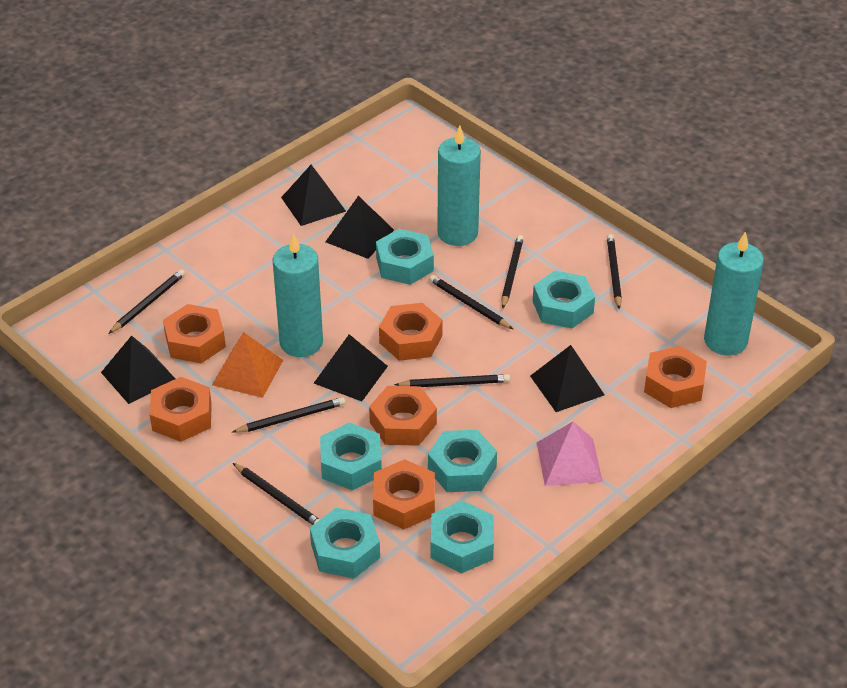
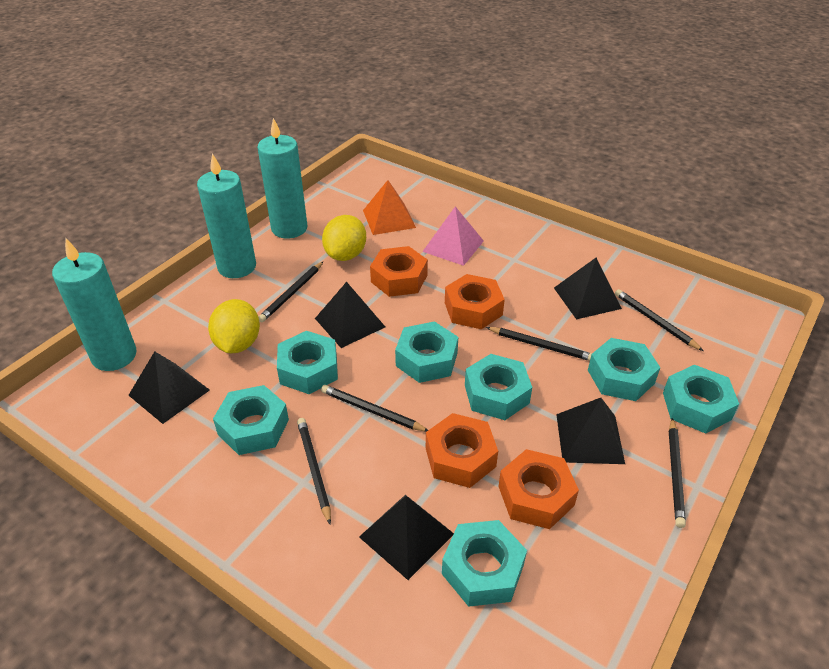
black pencil: [108,269,185,334] [232,397,346,433] [233,463,320,525] [394,374,510,387] [429,275,513,329] [501,235,524,308] [607,234,622,309] = 7 -> [258,261,324,322] [297,418,331,525] [321,385,428,432] [486,327,592,361] [615,289,703,351] [669,418,686,528] = 6
orange nut: [150,377,212,442] [163,304,226,363] [369,386,437,446] [373,459,435,529] [379,303,443,361] [644,346,707,408] = 6 -> [370,246,428,297] [426,413,498,488] [445,274,505,329] [498,449,579,529] = 4
turquoise nut: [310,508,380,579] [320,422,382,490] [376,229,434,285] [428,430,497,492] [430,501,494,573] [533,271,595,328] = 6 -> [213,385,289,455] [277,331,338,394] [395,321,458,383] [442,520,527,607] [465,354,532,420] [588,338,661,401] [663,365,739,433] = 7
yellow lemon: none = 0 -> [208,299,260,353] [322,215,366,261] = 2

